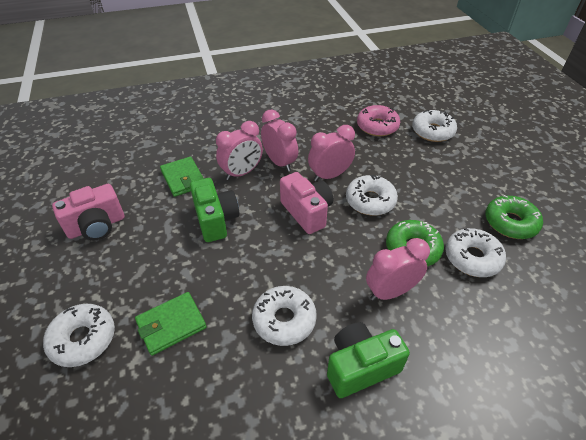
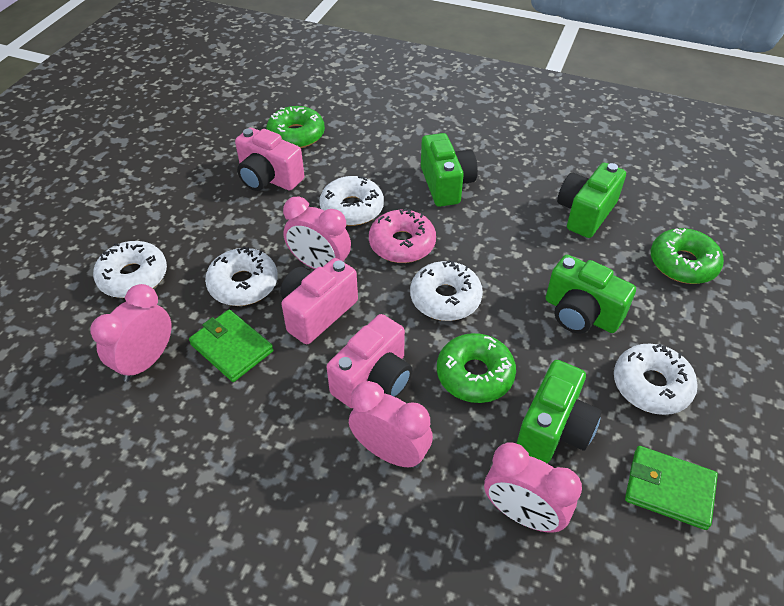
green camera: [190,178,240,242] [327,322,410,398] = 2 -> [421,133,478,207] [517,360,602,463] [545,255,636,333] [557,163,626,238] = 4
green donut: [386,220,444,266] [485,195,543,239] = 2 -> [266,106,325,148] [437,333,516,403] [651,228,724,284] = 3
pink camera: [52,184,124,240] [280,172,333,234] = 2 -> [235,128,304,191] [280,258,358,344] [327,314,412,408] = 3

